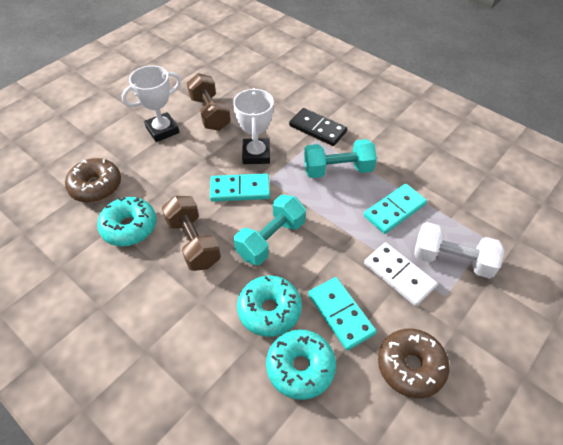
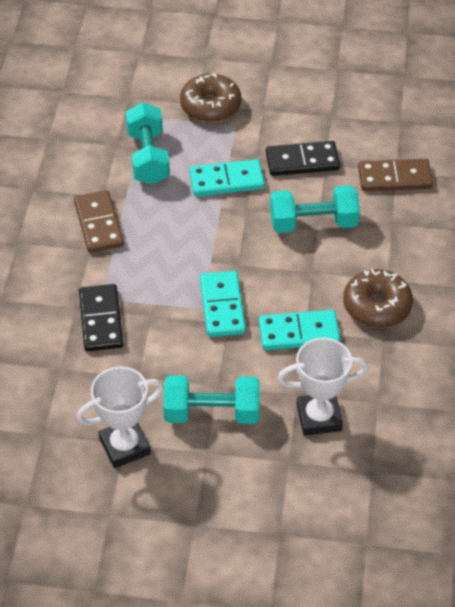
black domino: [289,108,347,146] = 1 -> [79,284,124,352] [266,141,340,176] = 2
brown domino: none = 0 -> [74,190,124,253] [358,159,433,191] = 2
brown dumbbell: [162,196,221,271] [187,73,231,131] = 2 -> none = 0
turquoise donut: [97,197,156,246] [237,276,302,337] [266,330,336,400] = 3 -> none = 0
turquoise dumbbell: [234,195,306,265] [304,139,377,178] = 2 -> [126,102,170,185] [163,375,260,424] [270,185,360,233] = 3
white domino: [364,242,437,306] = 1 -> none = 0
white dumbbell: [414,222,504,279] = 1 -> none = 0

